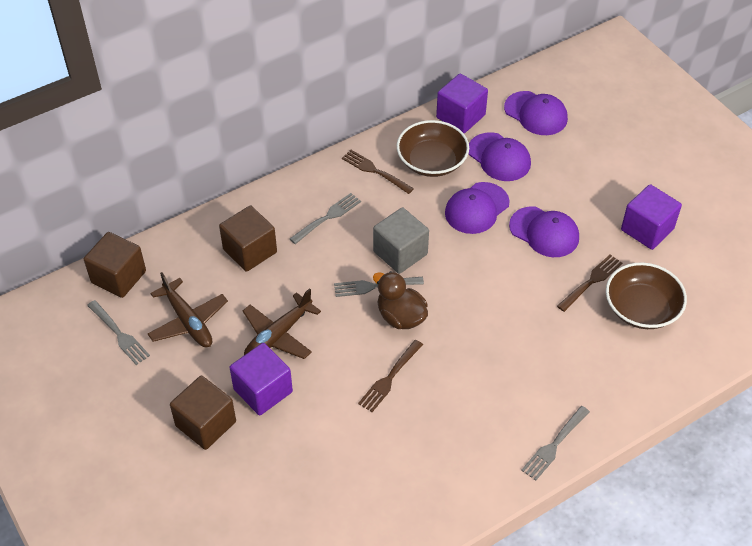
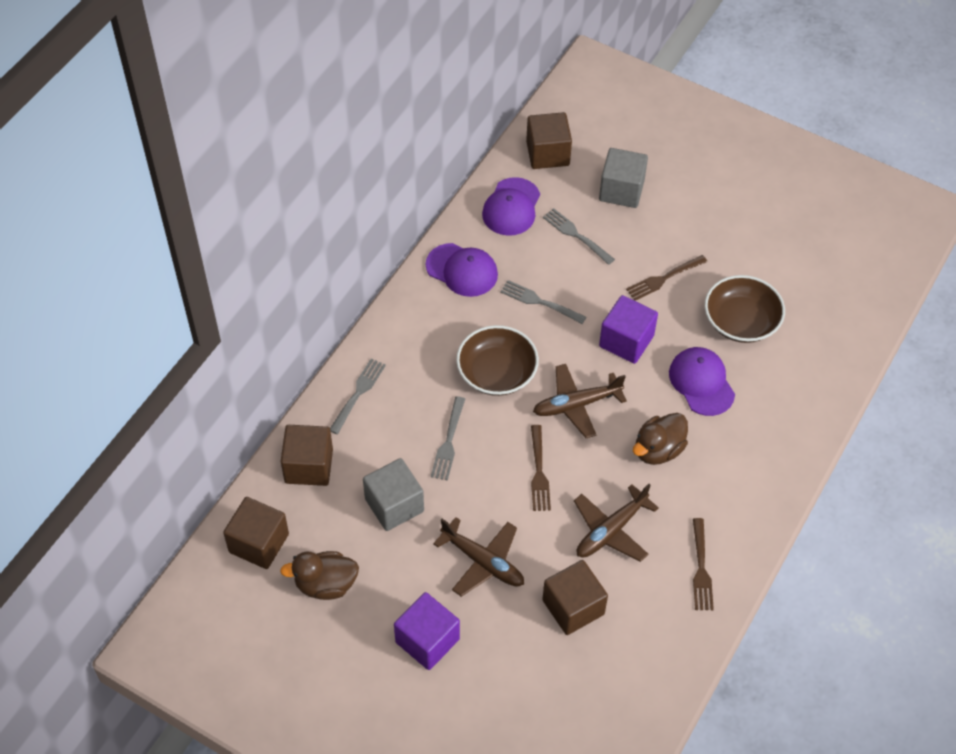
brown cube: [84,232,146,298] [170,376,236,450] [219,205,277,272] = 3 -> [223,497,289,569] [281,425,333,486] [526,112,572,169] [542,560,608,635] = 4
brown duck: [373,271,428,329] = 1 -> [280,551,359,600] [633,413,688,465] = 2
brown plane: [148,272,228,347] [243,288,321,359] = 2 -> [433,517,524,597] [533,364,627,438] [574,484,659,562] = 3
grey cube: [373,207,429,274] = 1 -> [363,458,424,531] [599,148,648,208] = 2
purple cap: [445,182,510,234] [468,132,531,181] [504,91,568,135] [509,206,579,257] = 4 -> [426,243,498,297] [482,177,540,236] [669,347,735,416] = 3
purple cube: [230,343,293,415] [436,74,488,133] [621,184,682,250] = 3 -> [394,592,460,670] [599,295,658,364] = 2

